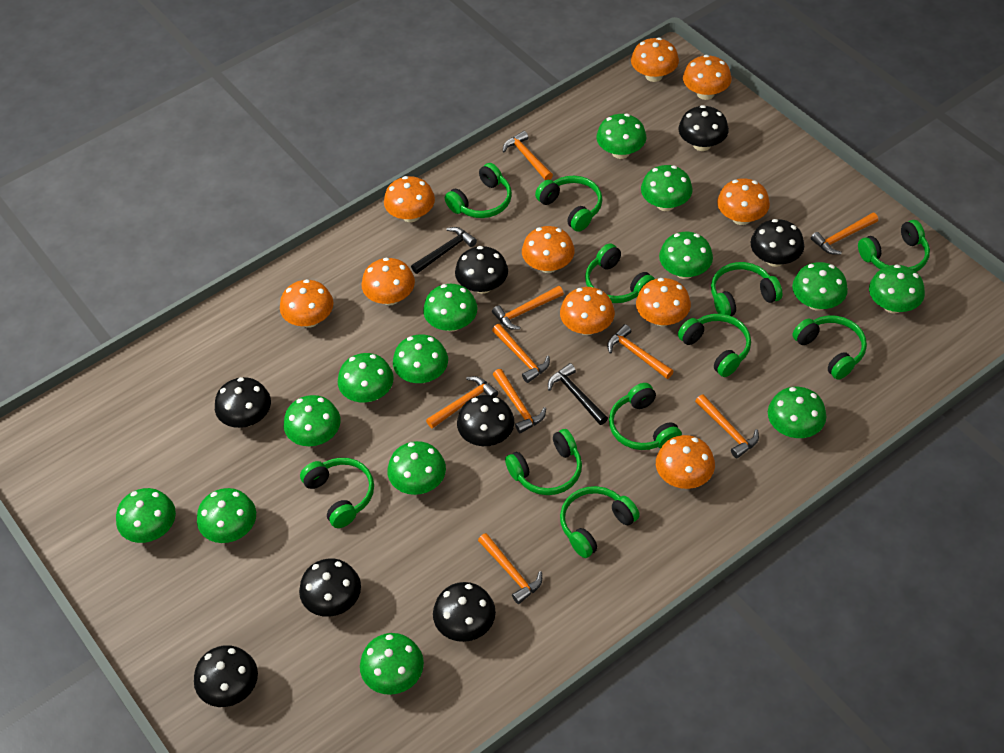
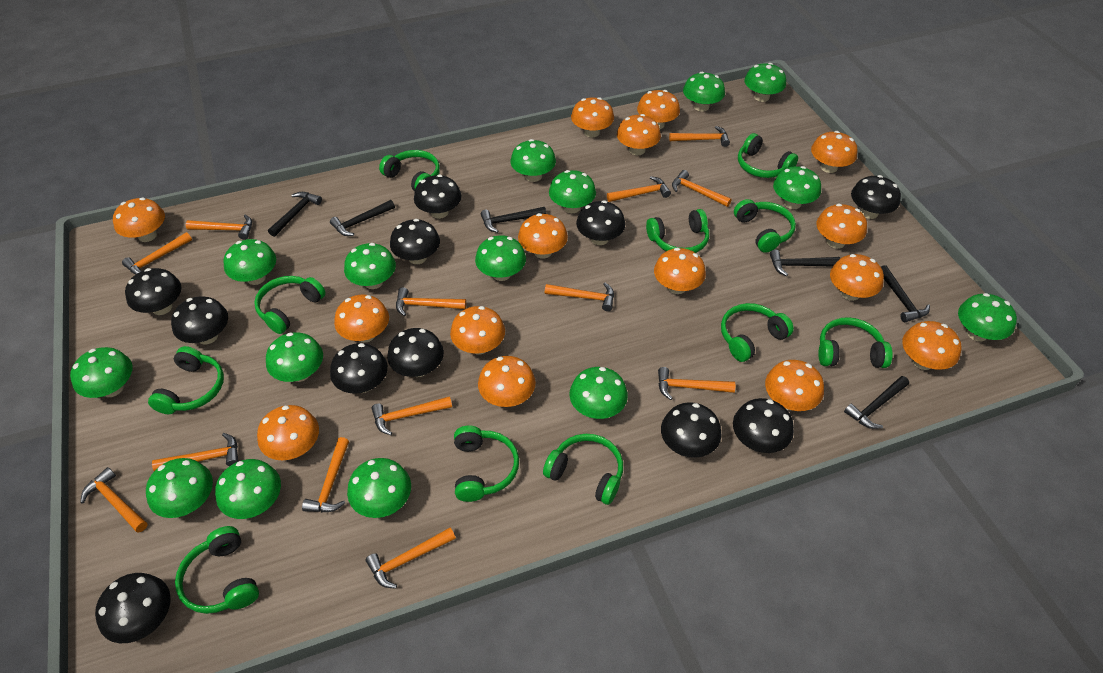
black hammer: [411,227,477,274] [548,363,608,425] = 2 -> [268,192,322,237] [330,200,395,236] [481,207,546,233] [770,250,840,276] [844,376,909,429] [881,265,930,322] = 6
black mushroom: [194,645,258,707] [215,377,271,428] [299,558,361,617] [433,582,496,642] [455,246,508,294] [457,395,514,446] [678,105,729,151] [751,219,804,267] = 8 -> [95,573,171,643] [125,268,181,315] [171,296,228,345] [330,343,388,394] [387,328,444,377] [390,219,440,264] [414,175,462,219] [576,200,625,245] [661,402,722,458] [733,398,794,453] [851,175,901,219] = 11
green mushroom: [116,488,176,543] [197,488,256,543] [284,395,341,446] [338,353,394,402] [360,633,424,695] [387,441,446,495] [393,334,448,383] [423,284,478,332] [596,114,646,159] [641,165,693,211] [659,232,713,279] [768,387,827,438] [792,262,848,311] [869,264,925,313] = 14 -> [70,347,133,398] [146,458,213,518] [215,459,281,519] [223,239,276,285] [266,332,323,382] [344,243,396,289] [347,458,411,518] [475,235,526,281] [510,139,556,182] [549,170,596,213] [569,367,628,419] [683,72,725,112] [744,63,786,102] [773,166,821,209] [958,293,1017,342] = 15
orange hammer: [426,376,498,429] [478,533,542,604] [492,286,564,330] [492,324,550,383] [493,369,546,433] [503,131,553,180] [607,324,674,379] [695,394,759,458] [811,213,878,255] = 9 -> [80,467,148,533] [122,232,192,275] [152,433,239,471] [186,215,252,240] [302,437,349,512] [366,527,456,589] [372,396,452,435] [396,287,466,316] [545,283,614,311] [607,176,671,202] [658,367,735,400] [669,126,730,147] [672,170,732,207] = 13
orange mushroom: [280,279,333,327] [361,258,415,305] [384,176,435,222] [522,226,575,273] [560,287,615,335] [631,37,679,82] [636,278,691,326] [656,435,715,489] [683,55,732,100] [717,178,770,225] = 10 -> [113,197,165,242] [257,405,319,460] [334,295,389,343] [450,306,505,355] [478,356,536,407] [518,213,568,259] [571,97,614,137] [617,114,661,156] [637,90,680,129] [654,248,706,294] [765,360,824,411] [811,131,858,173] [816,204,867,249] [830,254,884,301] [902,321,961,370] = 15

